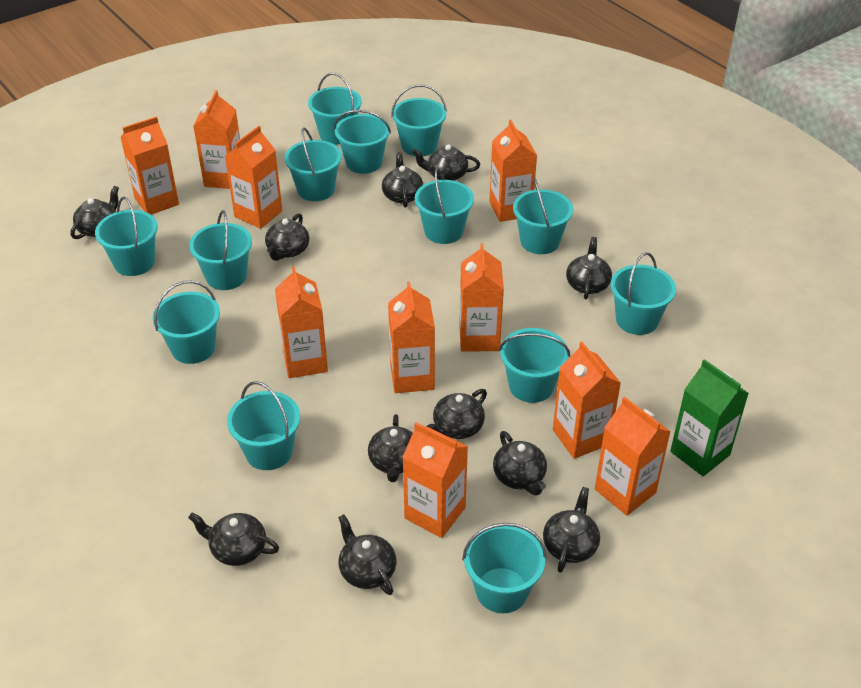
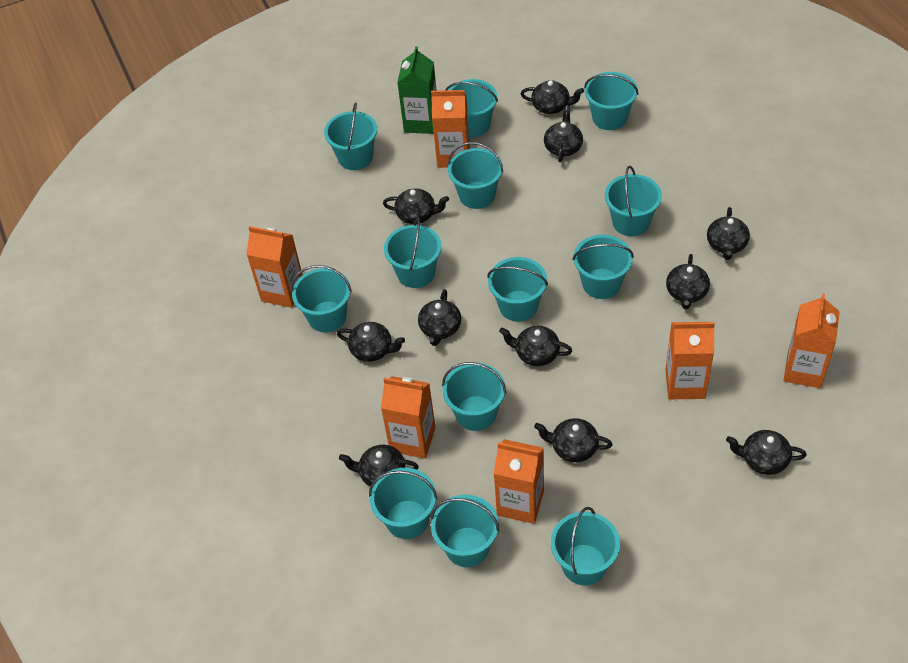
orange carton: [120,116,179,215] [193,90,240,189] [225,126,282,229] [275,266,328,378] [388,282,435,393] [402,422,468,538] [459,243,504,352] [489,120,537,222] [553,342,621,459] [595,396,671,516] = 10 -> [246,226,303,308] [381,376,436,459] [431,90,470,168] [493,439,544,524] [665,322,715,399] [784,293,840,388] = 6

